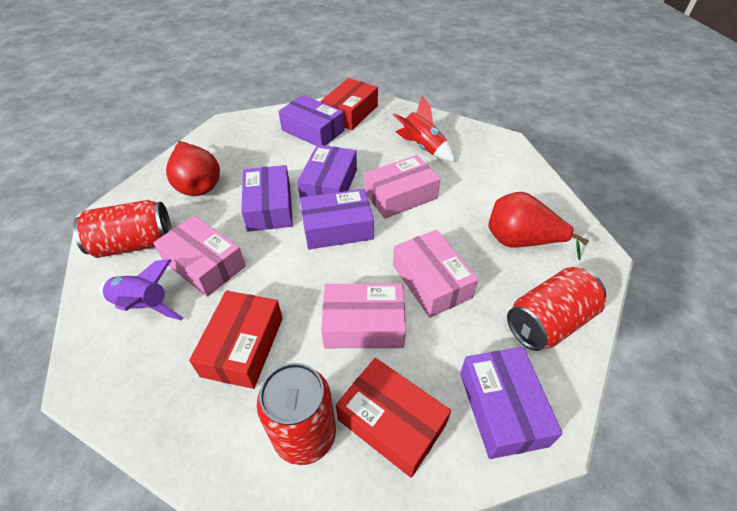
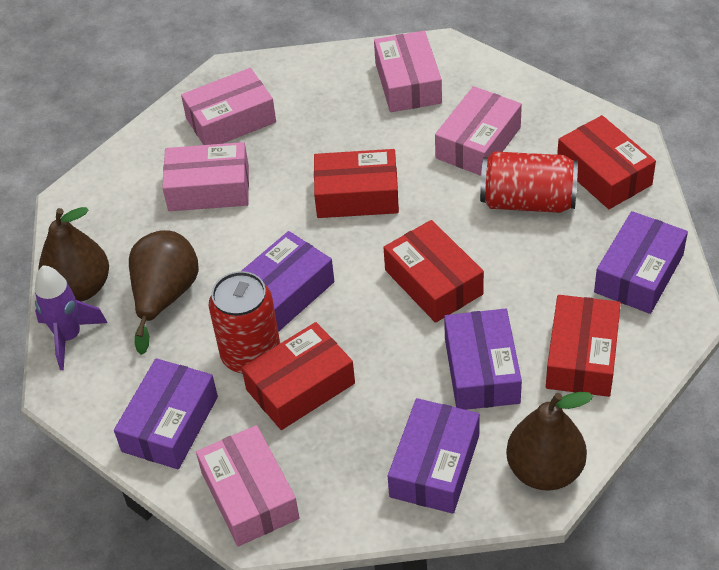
brown pear: none = 0 -> [38,207,109,302] [129,230,199,355] [506,392,593,491] = 3
pink box: [153,215,246,297] [321,284,406,348] [364,155,440,219] [393,230,478,317] = 4 -> [162,142,249,211] [181,68,276,145] [196,425,299,546] [374,31,442,112] [435,86,522,176] = 5
red box: [189,291,283,389] [321,78,378,130] [336,358,451,478] = 3 -> [242,322,355,430] [314,149,399,218] [383,220,484,323] [546,295,621,397] [557,115,656,209] = 5
red can: [73,200,172,258] [257,363,336,465] [507,267,606,351] = 3 -> [209,271,280,374] [480,151,578,213] = 2
red pear: [166,141,220,196] [489,192,589,260] = 2 -> none = 0
red rocket: [393,96,455,162] = 1 -> none = 0

